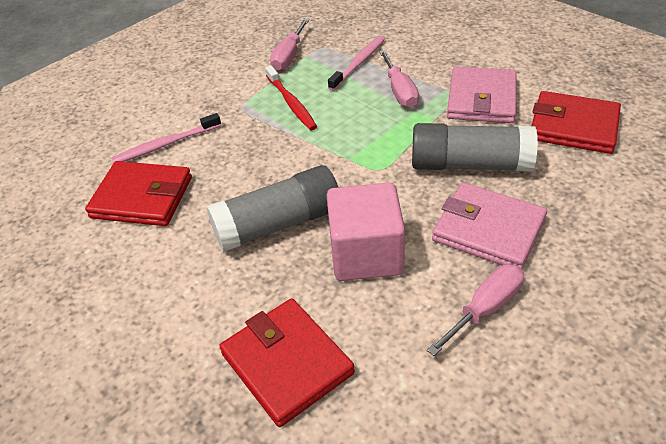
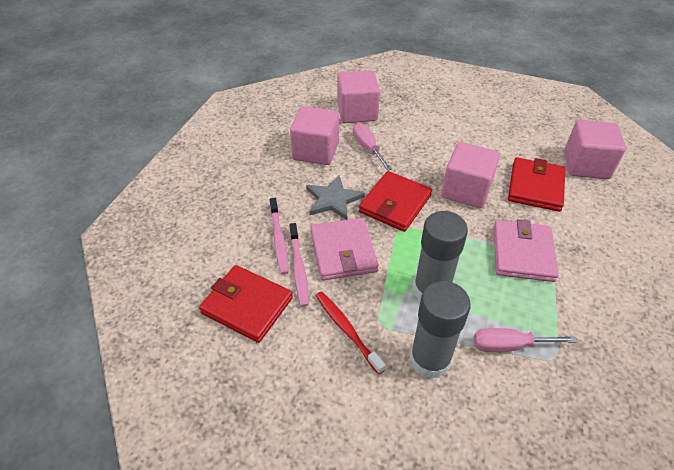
grey star: none = 0 -> [306,175,365,220] = 1
pink cube: [326,182,405,281] = 1 -> [290,106,339,165] [337,70,380,123] [441,142,500,208] [564,120,626,179] = 4
pink screwdriver: [270,19,309,71] [379,50,419,108] [427,264,524,356] = 3 -> [353,123,392,171] [474,328,577,352] = 2

